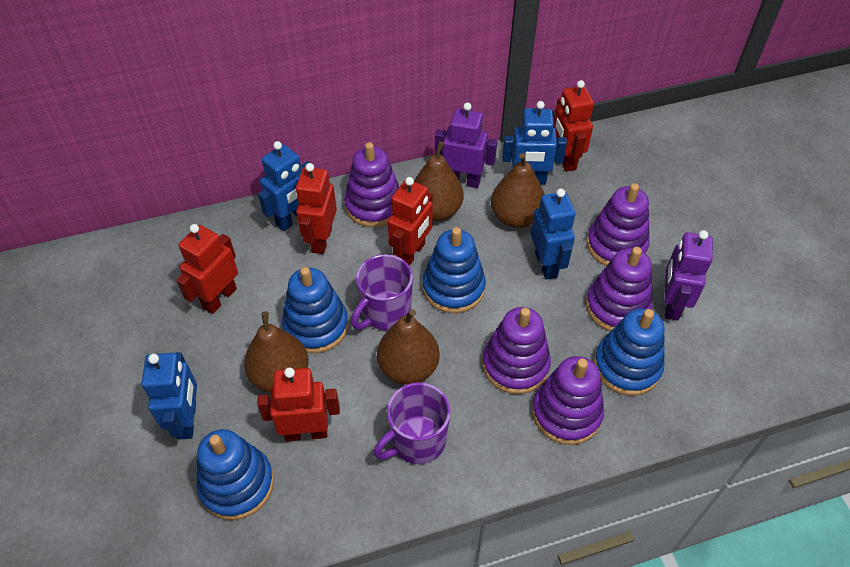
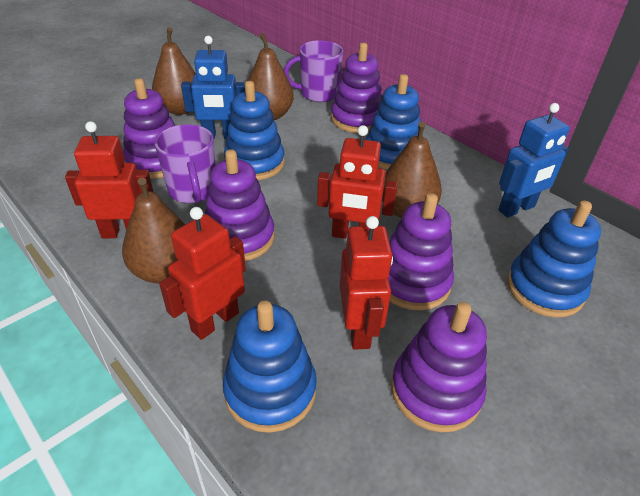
blue robot: [142,352,197,440] [258,141,310,231] [502,101,567,184] [531,189,575,280] = 4 -> [181,36,245,139] [498,103,570,218] = 2
purple robot: [435,102,497,188] [664,230,713,321] = 2 -> none = 0
red robot: [176,224,238,314] [257,368,340,442] [296,163,337,254] [388,177,433,266] [553,80,594,172] = 5 -> [65,121,153,238] [159,207,246,340] [317,125,398,239] [340,216,393,350] = 4

